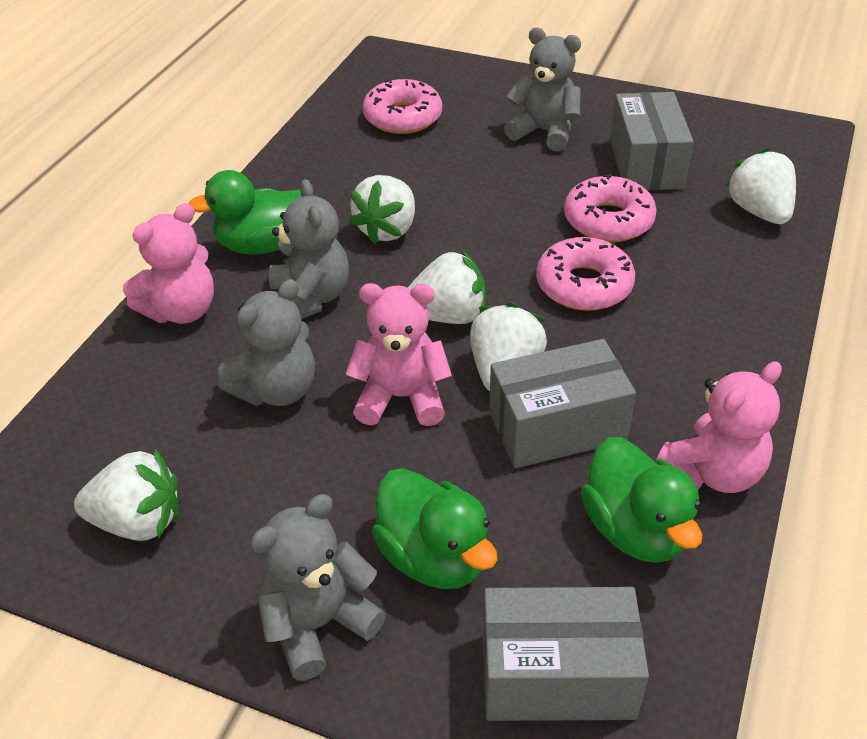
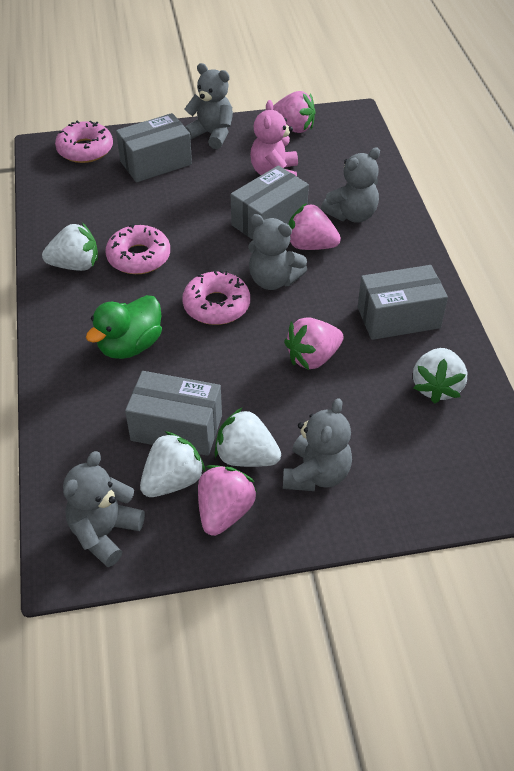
green duck: [188,170,302,254] [372,468,497,589] [581,437,702,563] = 3 -> [86,295,162,359] = 1
grey box: [483,587,649,721] [489,339,636,468] [610,92,694,190] = 3 -> [116,113,192,182] [125,371,222,456] [231,165,309,240] [358,265,448,340] = 4
grey teddy bear: [218,279,315,406] [250,494,386,680] [269,179,349,318] [504,27,581,151] = 4 -> [63,451,145,567] [184,63,233,149] [248,214,307,290] [283,398,352,491] [321,147,380,223] = 5
pink strawberry: none = 0 -> [198,465,257,536] [273,91,315,133] [284,317,344,370] [288,203,341,250] = 4
pink teddy bear: [123,203,214,324] [346,283,452,426] [656,361,782,493] = 3 -> [250,100,298,176] = 1
white strawberry: [74,449,179,541] [349,175,415,244] [408,250,486,324] [470,302,547,391] [725,148,796,224] = 5 -> [42,223,98,271] [140,431,206,497] [215,407,281,467] [413,348,467,404] = 4

